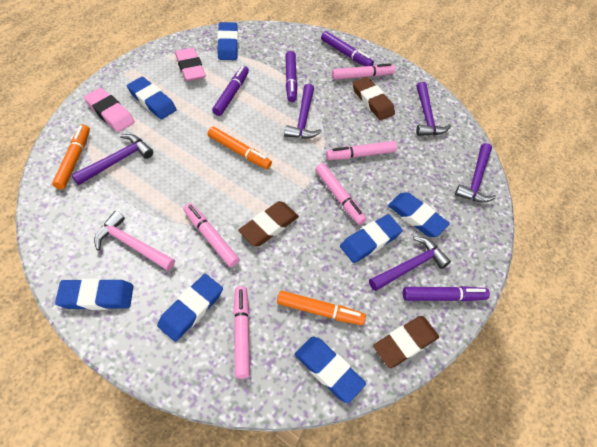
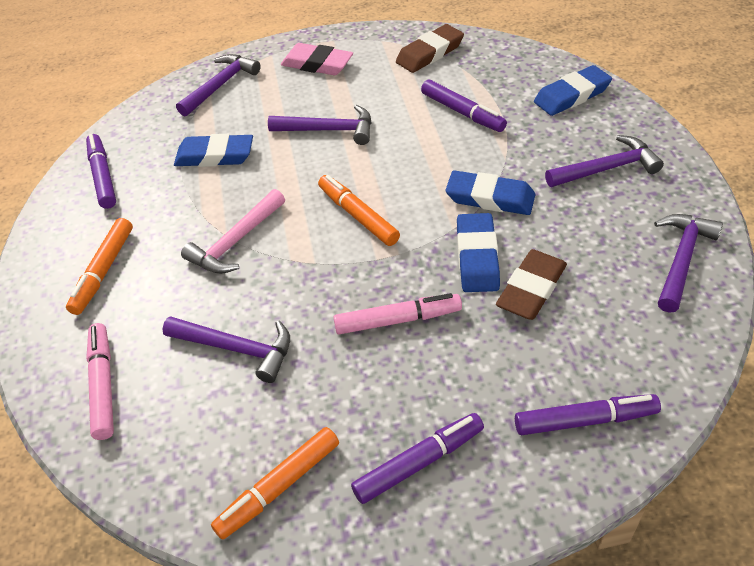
blue eraser: [55,278,133,310] [127,77,177,119] [157,274,223,342] [217,22,238,60] [295,337,366,403] [340,214,403,263] [388,192,450,237] = 7 -> [174,134,253,167] [445,170,536,215] [457,213,500,292] [534,65,612,116] = 4
brown eraser: [238,201,299,246] [353,77,395,120] [373,316,439,368] = 3 -> [396,24,464,73] [496,249,567,320] = 2
pink eraser: [84,88,135,132] [175,48,206,81] = 2 -> [281,43,353,75] = 1
pink marker: [183,203,240,267] [233,286,250,379] [315,163,366,225] [326,141,397,160] [332,63,395,80] = 5 -> [86,323,114,440] [333,293,462,334] = 2

